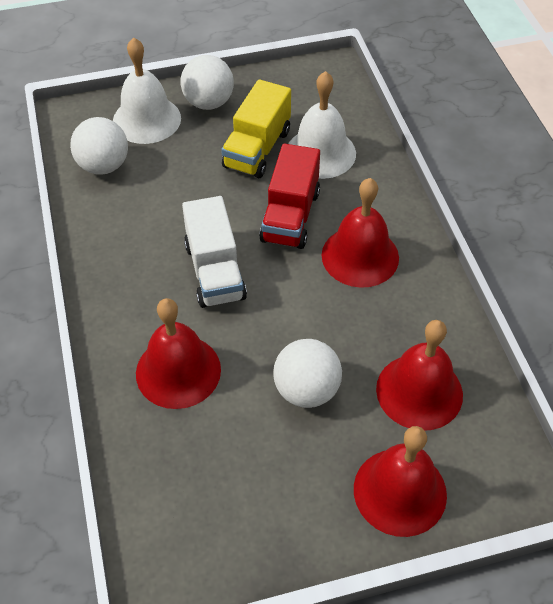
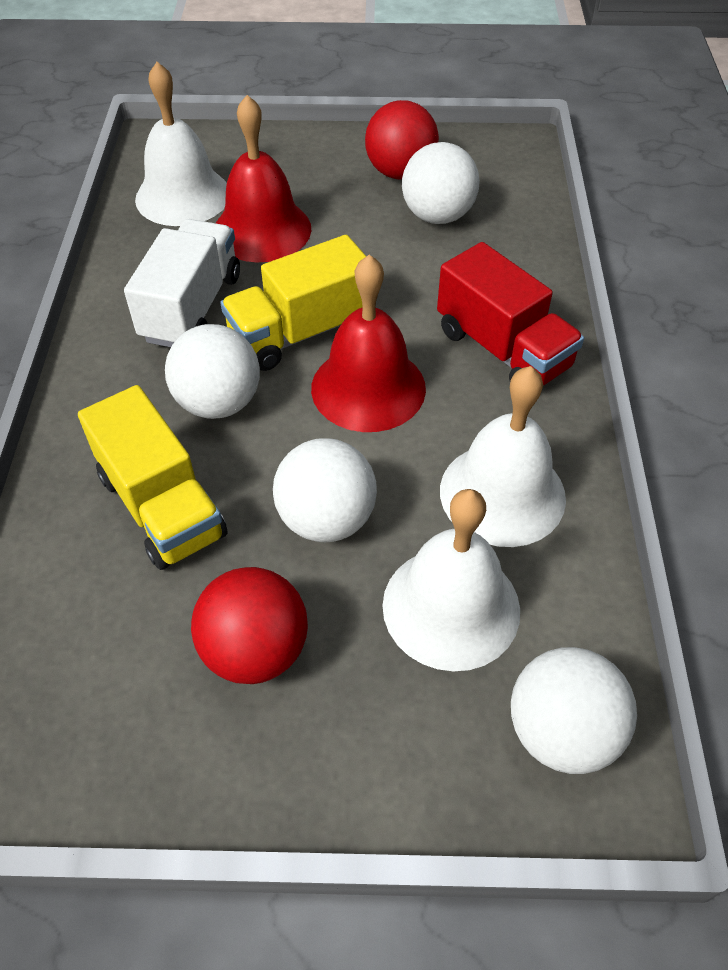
red ball: none = 0 -> [191,567,308,684] [365,100,439,180] = 2
red bell: [136,298,221,409] [321,178,399,288] [354,426,447,537] [376,320,463,430] = 4 -> [216,95,311,262] [311,254,426,432] = 2
white ball: [70,117,128,175] [181,55,234,110] [273,339,342,408] = 3 -> [165,324,260,419] [273,438,377,542] [402,142,480,224] [511,647,637,774] = 4
white bell: [113,37,181,144] [288,71,356,179] = 2 -> [135,62,227,226] [382,489,520,671] [440,366,566,547] = 3
yellow truck: [221,79,291,178] = 1 -> [78,385,228,570] [220,235,366,371] = 2

